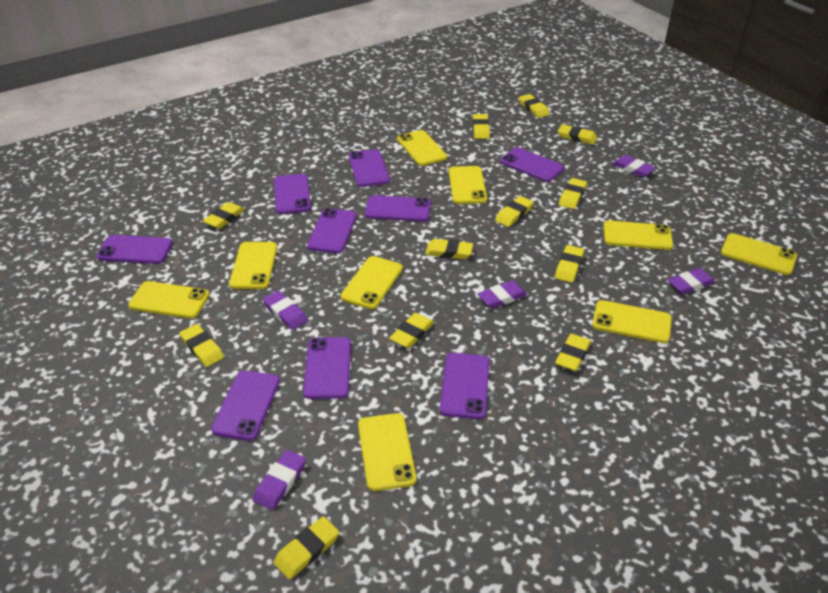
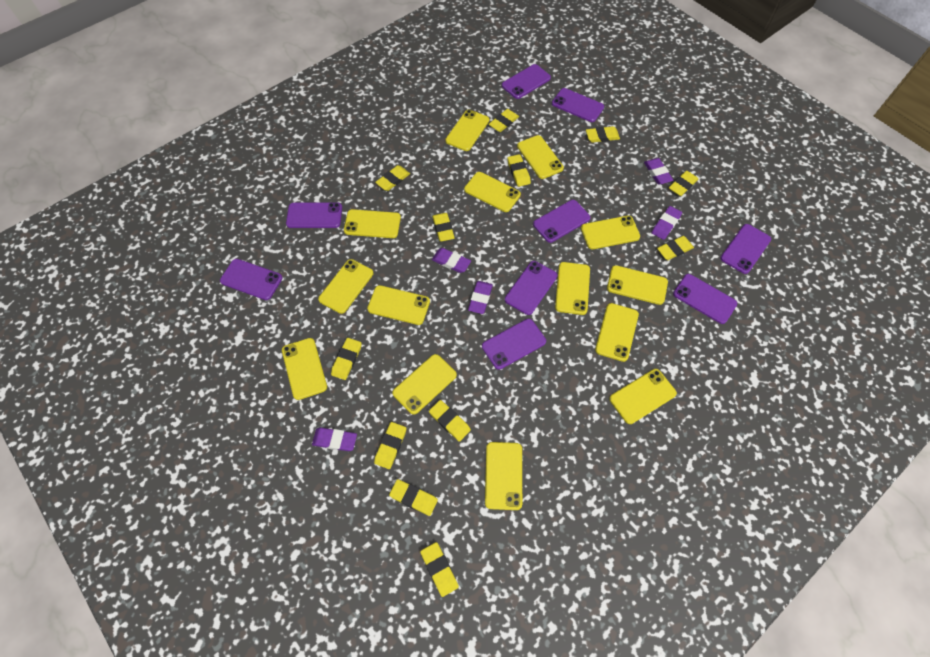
yellow phone: [128,281,210,319] [229,242,277,289] [341,256,403,309] [358,413,417,491] [397,130,447,166] [449,166,487,204] [592,300,672,343] [604,220,673,250] [721,233,797,275] = 9 -> [282,338,327,400] [318,259,373,314] [344,209,401,238] [367,285,430,325] [392,354,457,415] [445,110,489,151] [464,172,521,212] [485,442,522,510] [517,135,564,179] [555,262,590,315] [581,216,640,249] [595,303,639,362] [607,265,668,305] [609,369,677,424] = 14

